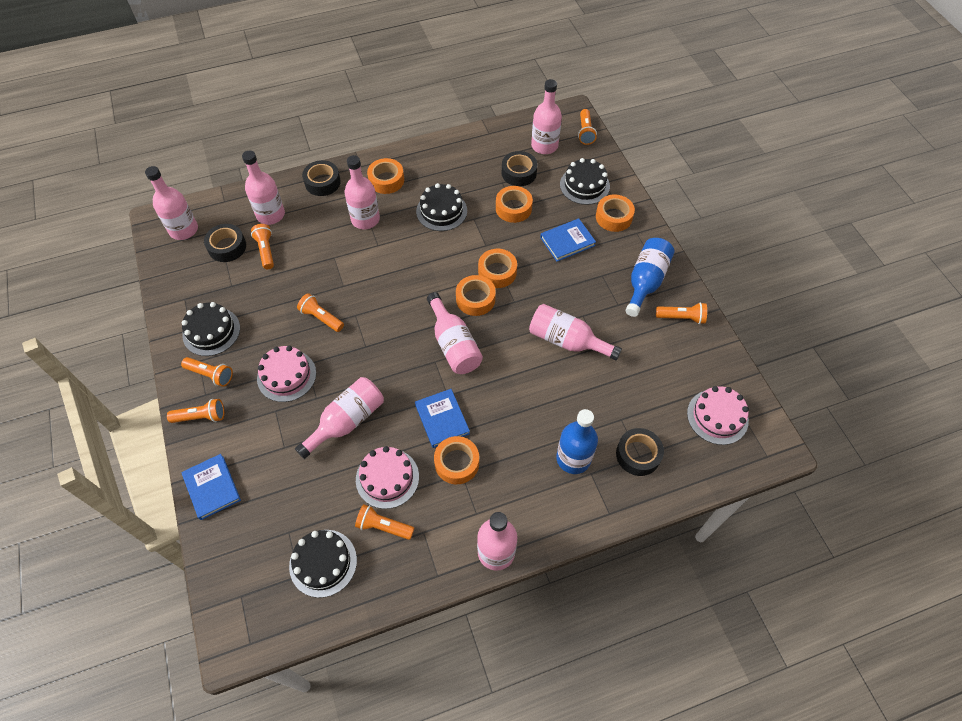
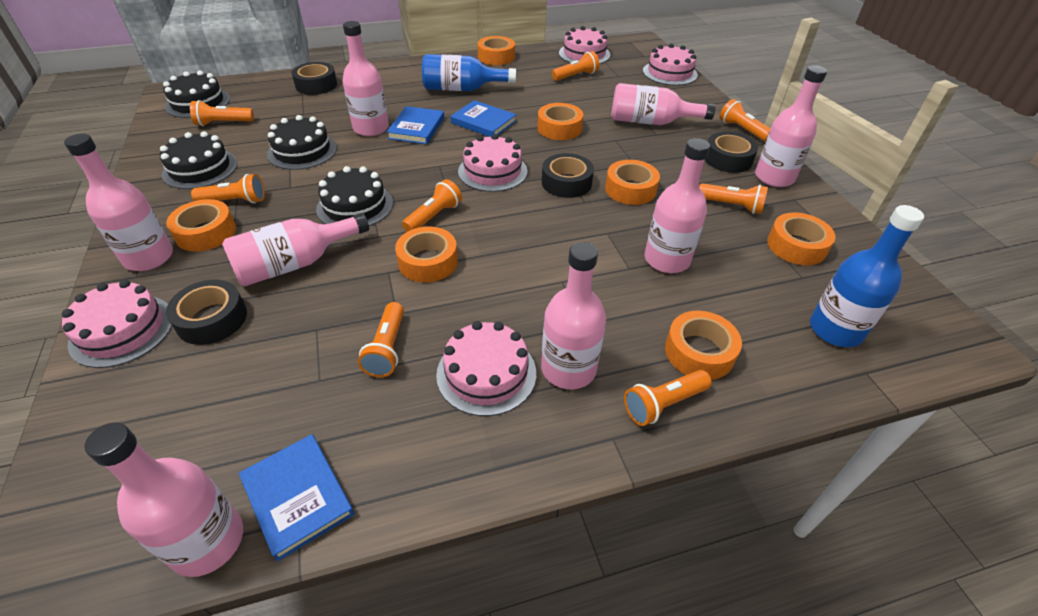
orange flashlight: [167,399,224,423] [181,357,233,387] [251,224,274,269] [297,293,344,332] [355,504,414,540] [578,109,597,145] [656,302,707,324] = 7 -> [190,100,254,126] [191,174,265,203] [358,302,404,377] [402,179,462,232] [552,51,599,81] [624,370,712,426] [699,183,768,214] [719,99,771,142] = 8
orange tape: [367,158,404,194] [434,436,479,484] [456,275,496,316] [478,249,517,288] [496,186,533,223] [596,195,635,232] = 6 -> [166,199,236,251] [395,227,458,283] [477,36,515,65] [537,103,583,140] [605,160,660,205] [665,311,742,380] [767,213,835,265] = 7
pink cake: [257,346,316,402] [356,446,419,509] [687,386,749,445] = 3 -> [62,280,172,368] [436,321,536,416] [458,134,527,192] [559,26,610,64] [643,44,698,85] = 5

